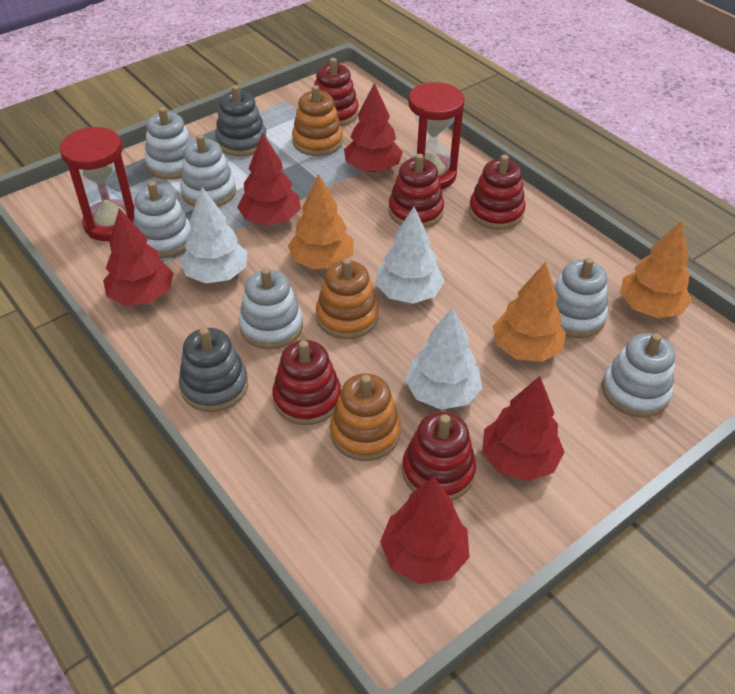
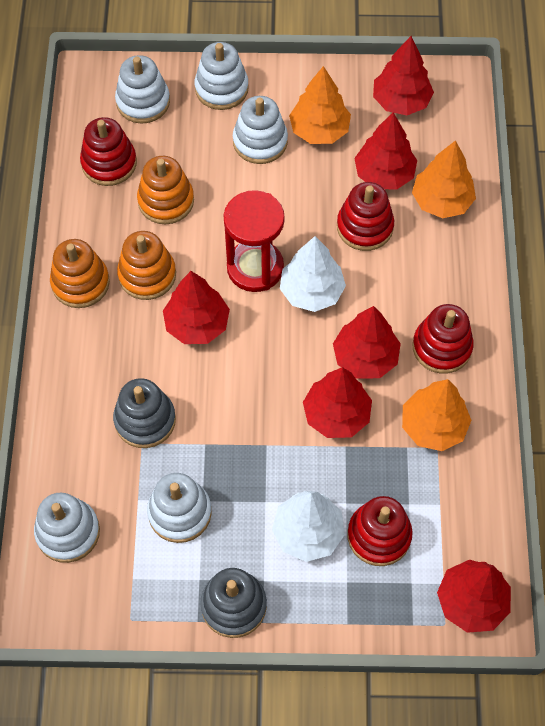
red hourglass: [60,127,135,241] [408,82,465,189] = 2 -> [224,190,285,292] = 1
red stacking toy: [272,340,341,425] [314,58,359,126] [388,154,444,228] [402,412,476,500] [469,155,526,230] = 5 -> [80,117,137,186] [337,182,394,251] [348,496,413,566] [412,304,474,374] = 4
red tree: [103,208,174,306] [237,132,301,226] [344,83,403,172] [380,476,469,584] [482,376,564,481] = 5 -> [163,271,230,344] [303,367,372,438] [333,306,401,378] [354,112,417,190] [373,36,434,115] [437,560,511,633] = 6
white stacking toy: [133,181,191,258] [145,107,192,180] [180,134,236,207] [239,268,303,349] [554,257,608,338] [602,333,675,417] = 6 -> [34,493,100,563] [115,55,170,124] [147,473,212,543] [195,42,249,110] [233,96,288,164] = 5
white tree: [180,187,247,283] [375,207,444,304] [405,307,482,410] = 3 -> [272,491,345,562] [280,236,346,312] = 2

